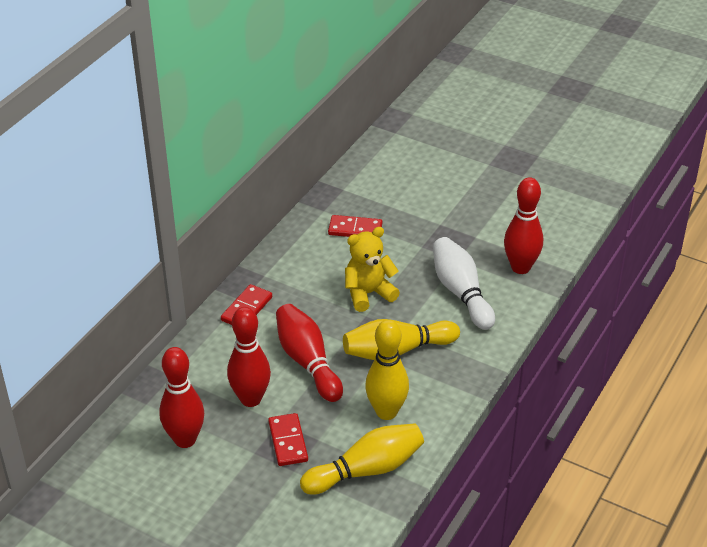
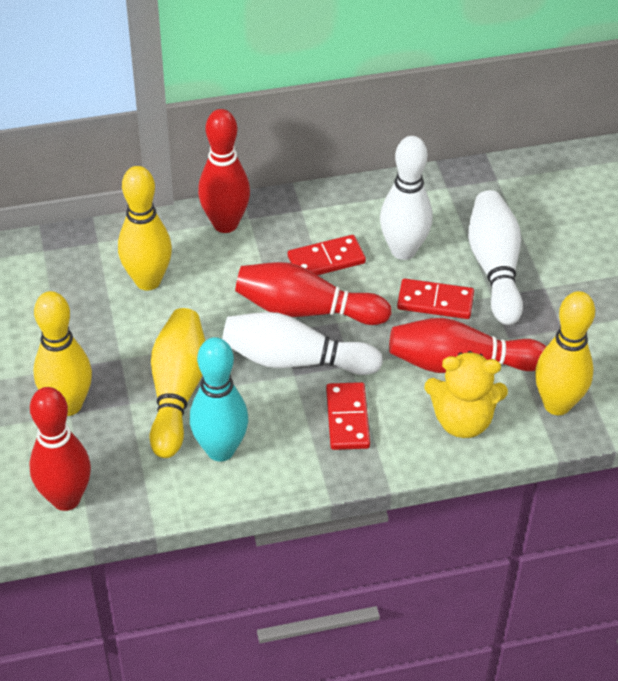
turquoise bowling pin: none = 0 -> [190,337,248,462] = 1
white bowling pin: [433,237,495,330] = 1 -> [222,312,383,375] [380,136,433,260] [468,190,523,325] = 3
yellow bowling pin: [300,423,424,495] [343,319,460,360] [365,319,409,420] = 3 -> [33,291,92,416] [118,166,172,290] [149,308,205,458] [535,291,595,415] = 4

